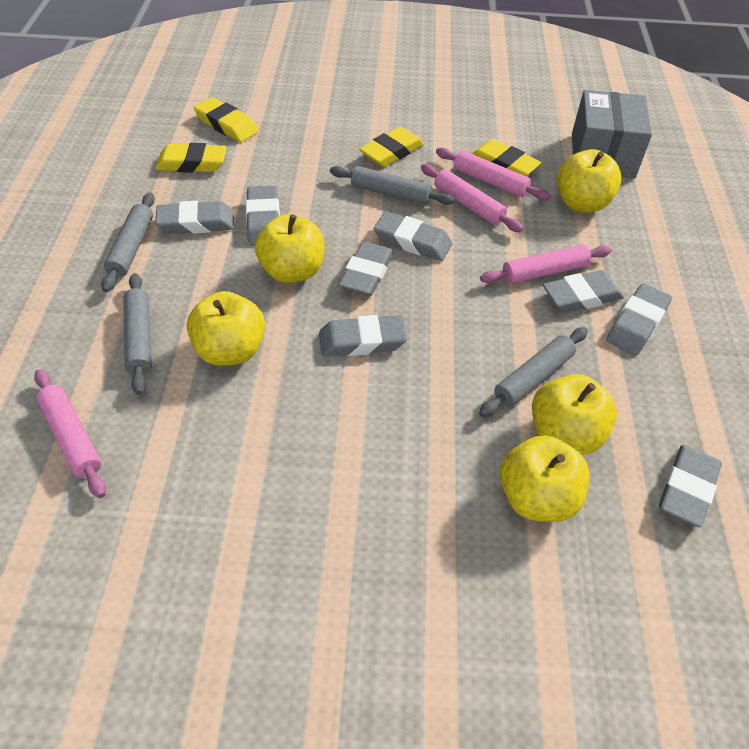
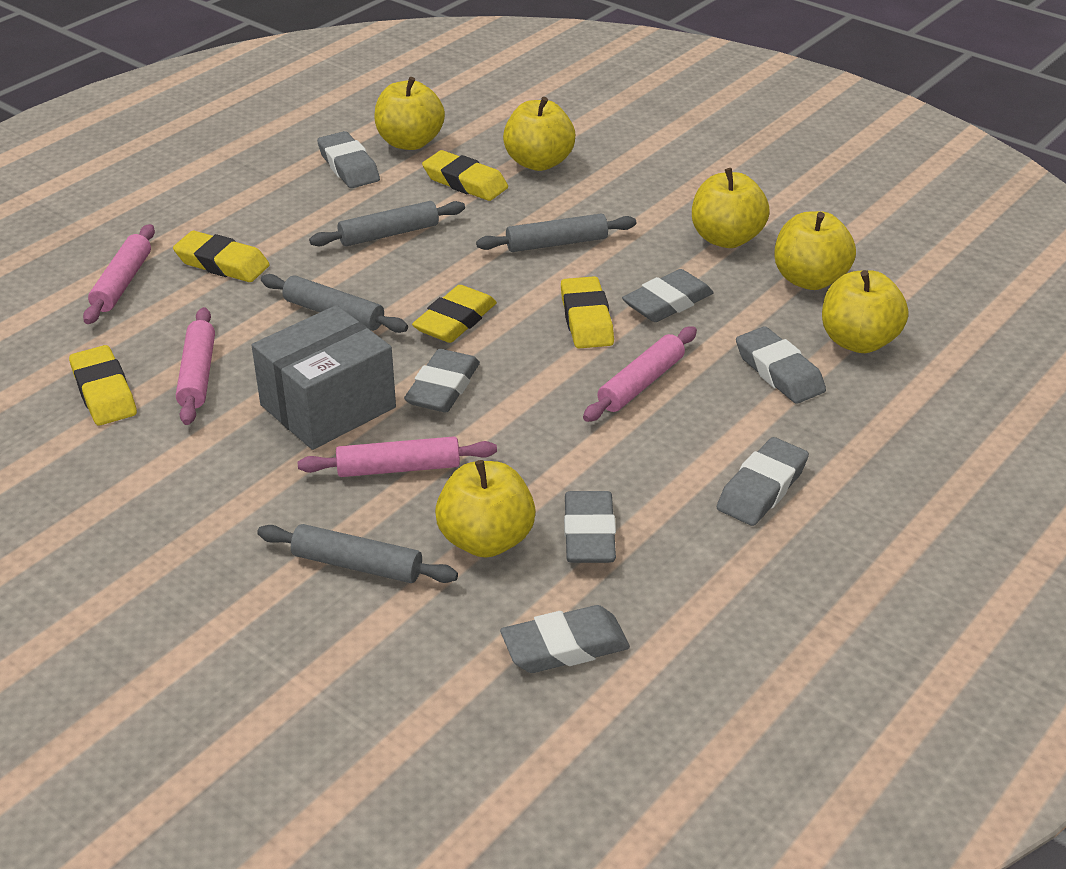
grey eraser: [155,201,234,234] [246,186,280,246] [319,315,407,357] [338,241,394,296] [374,212,453,261] [543,270,624,313] [606,283,672,355] [659,445,722,528] = 8 -> [317,131,380,188] [404,349,480,412] [500,605,630,673] [564,491,616,563] [622,269,714,322] [717,437,809,526] [736,326,826,404] = 7
yellow apple: [187,291,265,366] [255,214,325,283] [500,435,590,522] [532,374,617,455] [556,149,622,213] = 5 -> [374,77,445,150] [435,460,536,558] [503,97,575,171] [692,168,770,248] [775,211,856,290] [822,270,908,353] = 6
yellow eraser: [155,143,227,173] [194,97,259,142] [359,127,424,167] [472,139,541,176] = 4 -> [69,345,137,425] [173,231,270,282] [412,285,497,343] [422,150,508,201] [561,276,614,348] = 5

